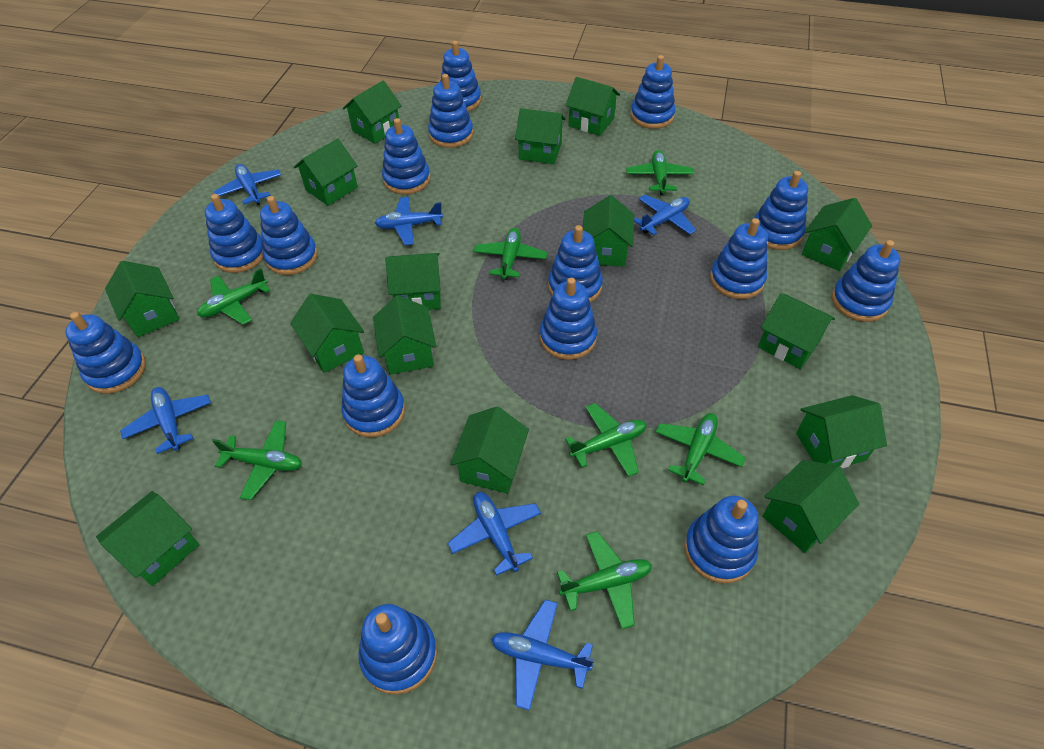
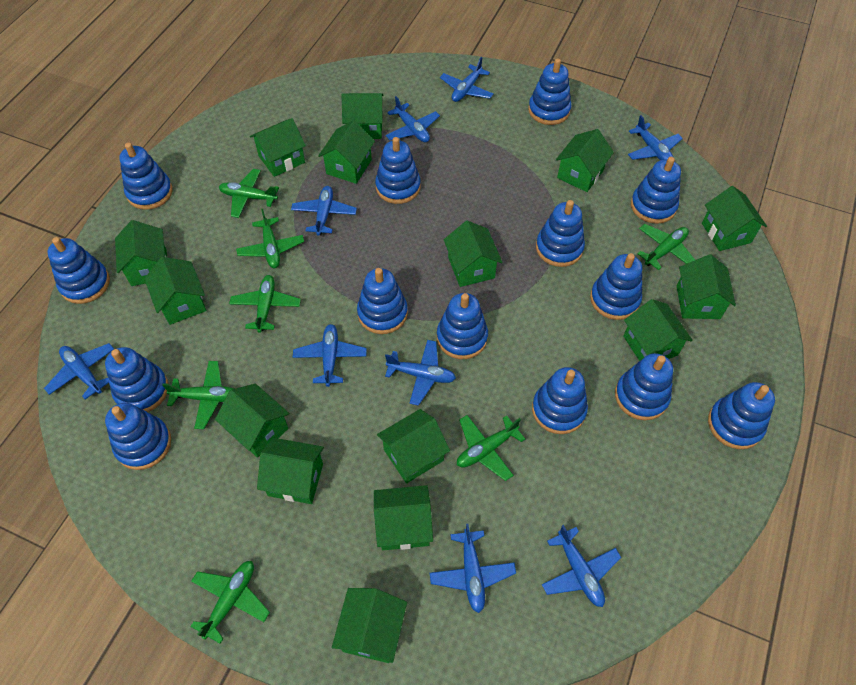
blue plane: [120,387,211,454] [213,164,281,205] [375,197,443,245] [448,492,541,576] [491,599,594,711] [634,195,696,235] = 6 -> [44,343,114,399] [291,186,357,236] [293,324,367,387] [385,340,456,406] [386,96,440,142] [430,524,516,613] [440,57,493,102] [542,525,621,607] [628,115,683,160] = 9
blue stacking toy: [65,312,146,394] [205,194,263,273] [260,196,318,275] [341,354,405,437] [359,604,437,695] [382,118,430,194] [428,74,473,148] [440,41,481,111] [540,278,597,360] [548,225,603,303] [631,55,676,129] [684,496,759,583] [710,218,768,299] [754,171,808,250] [832,240,901,322] = 15 -> [47,237,110,304] [105,347,168,412] [105,403,171,470] [119,143,173,210] [357,268,408,334] [375,137,421,204] [437,293,488,359] [528,59,572,125] [532,367,588,434] [536,200,585,267] [590,253,642,320] [615,353,673,420] [631,157,681,224] [708,382,775,449] = 14

